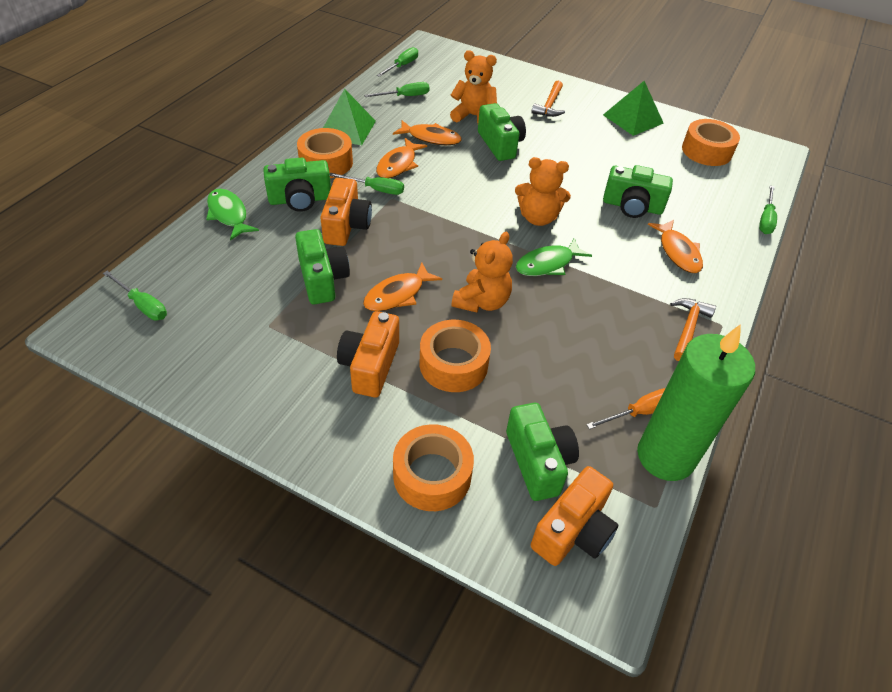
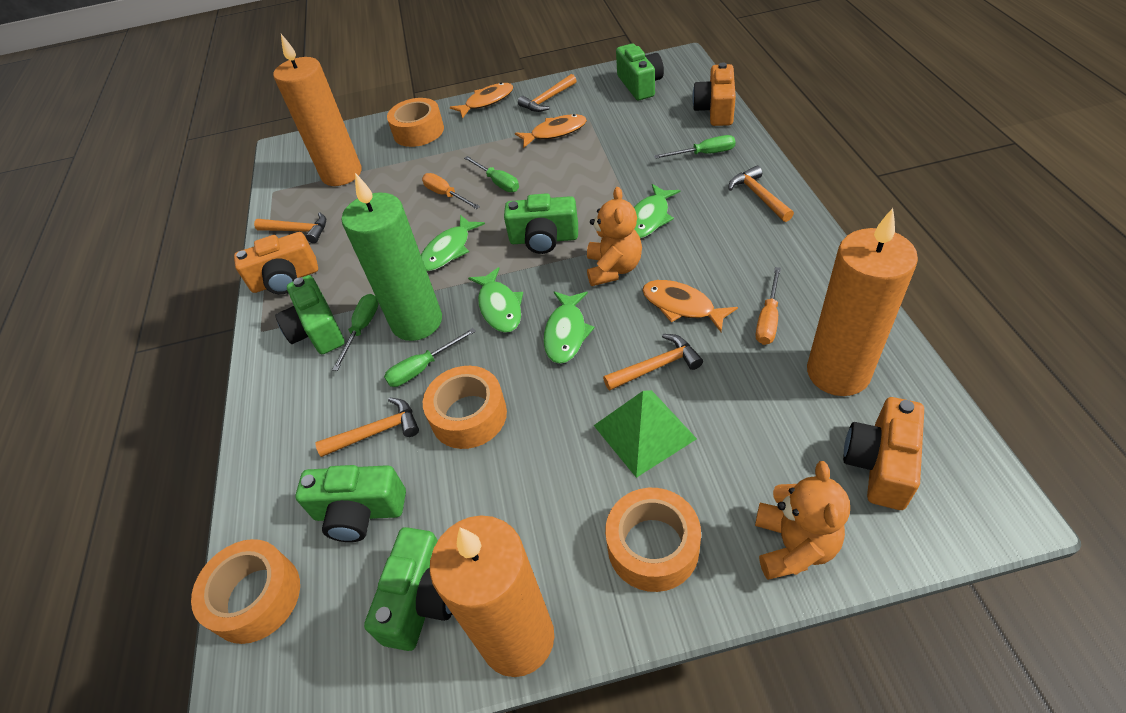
green fish: [206,189,259,240] [516,238,592,276] = 2 -> [421,215,485,271] [468,267,523,333] [543,291,595,364] [634,184,680,239] = 4
green pyramid: [323,89,376,145] [603,81,664,136] = 2 -> [594,390,697,478] = 1
green screwdriver: [103,271,167,320] [330,173,404,195] [364,82,430,97] [377,47,418,77] [759,185,777,234] = 5 -> [332,294,378,371] [384,328,476,387] [464,156,519,192] [654,135,736,159] = 4
orange candle: none = 0 -> [273,34,361,186] [430,515,554,677] [807,208,918,396] = 3
orange fish: [363,263,442,311] [376,138,427,178] [393,120,462,145] [648,220,703,273] = 4 -> [450,83,513,119] [515,114,587,148] [642,280,738,332] = 3
orange hammer: [532,80,565,117] [670,298,716,361] = 2 -> [254,212,326,243] [315,397,419,457] [518,74,577,112] [603,334,703,391] [729,166,794,222] = 5
orange screwdriver: [586,388,666,429] = 1 -> [422,173,480,209] [756,267,781,345] = 2
orange teddy bear: [450,50,497,123] [451,232,513,313] [515,157,571,226] = 3 -> [587,187,642,286] [755,461,850,580] = 2

